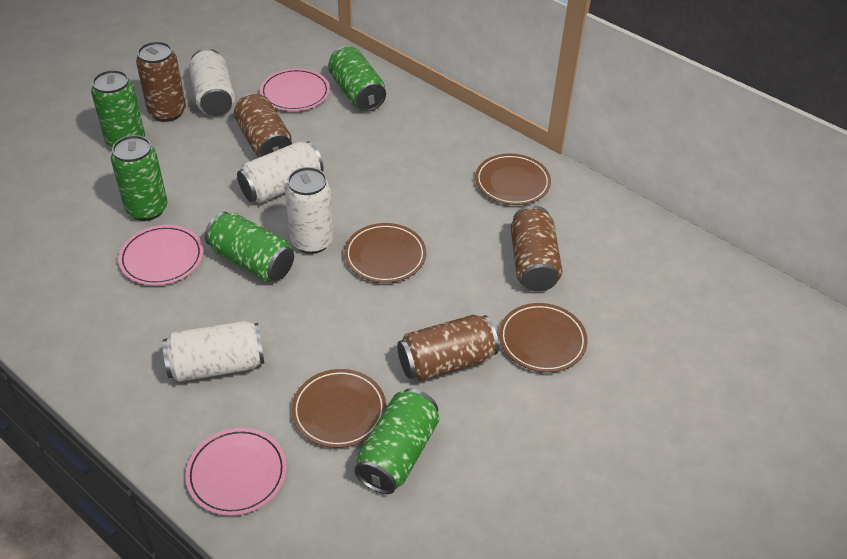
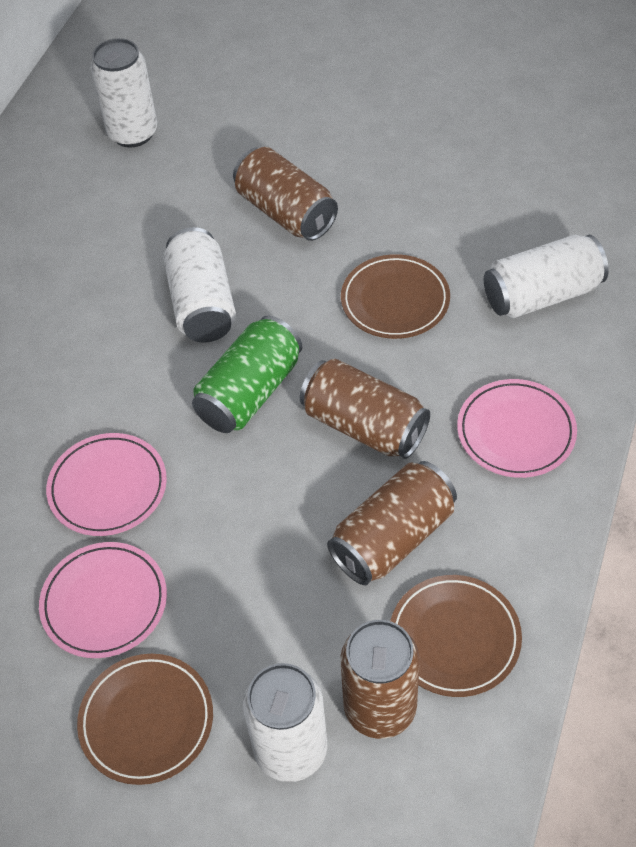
brown plate: [291,369,386,448] [344,223,426,283] [475,154,551,205] [499,303,588,373] = 4 -> [77,654,213,785] [341,254,450,339] [390,575,522,697] = 3
green can: [91,70,145,148] [111,135,167,221] [205,212,294,282] [328,47,386,112] [354,389,440,494] = 5 -> [192,316,302,433] = 1

